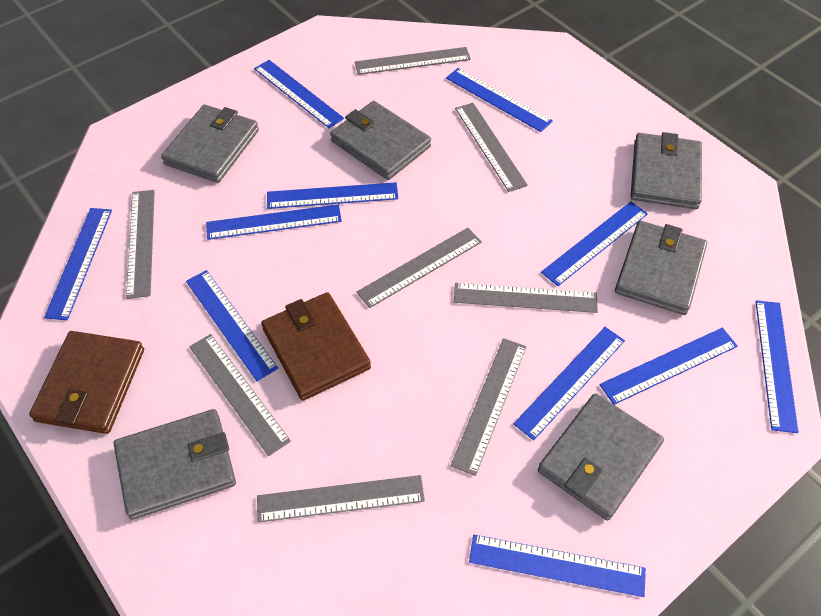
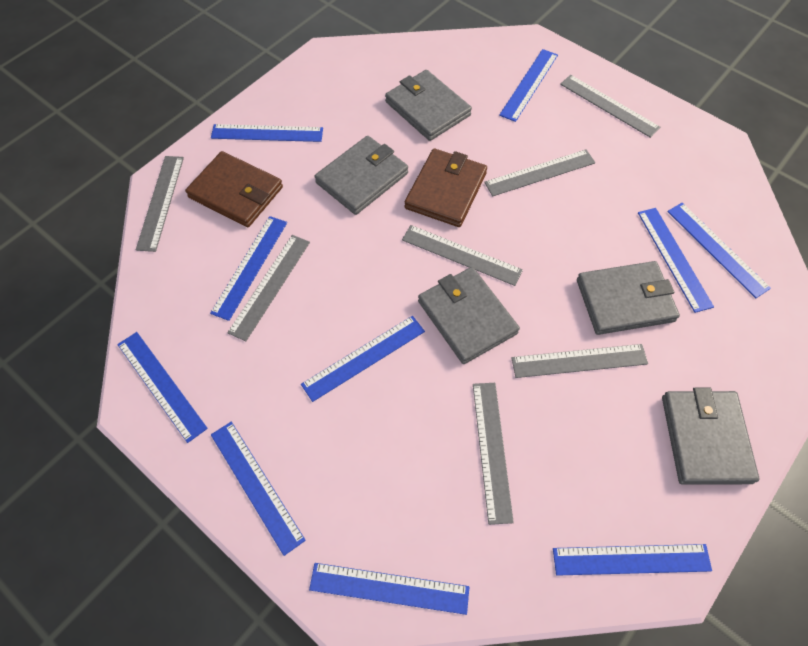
blue ruler: [44,208,112,320] [186,270,278,381] [206,204,342,240] [254,60,344,128] [267,182,398,209] [446,68,553,132] [469,535,646,597] [513,327,625,440] [541,201,648,286] [600,328,738,405] [755,300,799,433] = 11 -> [117,332,208,443] [210,216,287,321] [211,124,323,142] [211,422,306,556] [301,316,425,402] [309,563,469,615] [499,49,558,122] [553,544,712,576] [638,208,714,313] [667,203,771,298] = 10
grey ruler: [126,190,155,299] [189,334,291,456] [257,475,425,522] [355,47,471,75] [356,228,482,308] [451,338,526,476] [454,283,598,313] [455,103,528,192] = 8 -> [136,156,184,252] [227,235,310,341] [402,225,523,286] [473,383,514,525] [484,149,595,197] [511,344,648,378] [560,75,660,138] = 7
grey wallet: [114,409,236,520] [161,105,259,183] [330,101,431,180] [538,393,664,521] [615,221,707,315] [631,132,702,209] = 6 -> [315,136,408,215] [385,70,472,141] [418,267,520,364] [577,261,680,335] [662,387,759,485] = 5

